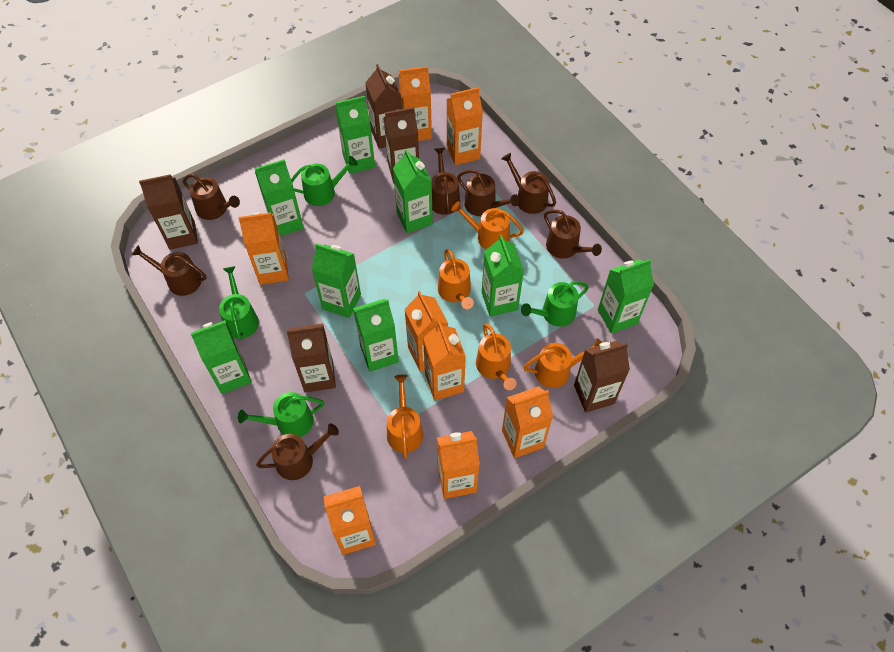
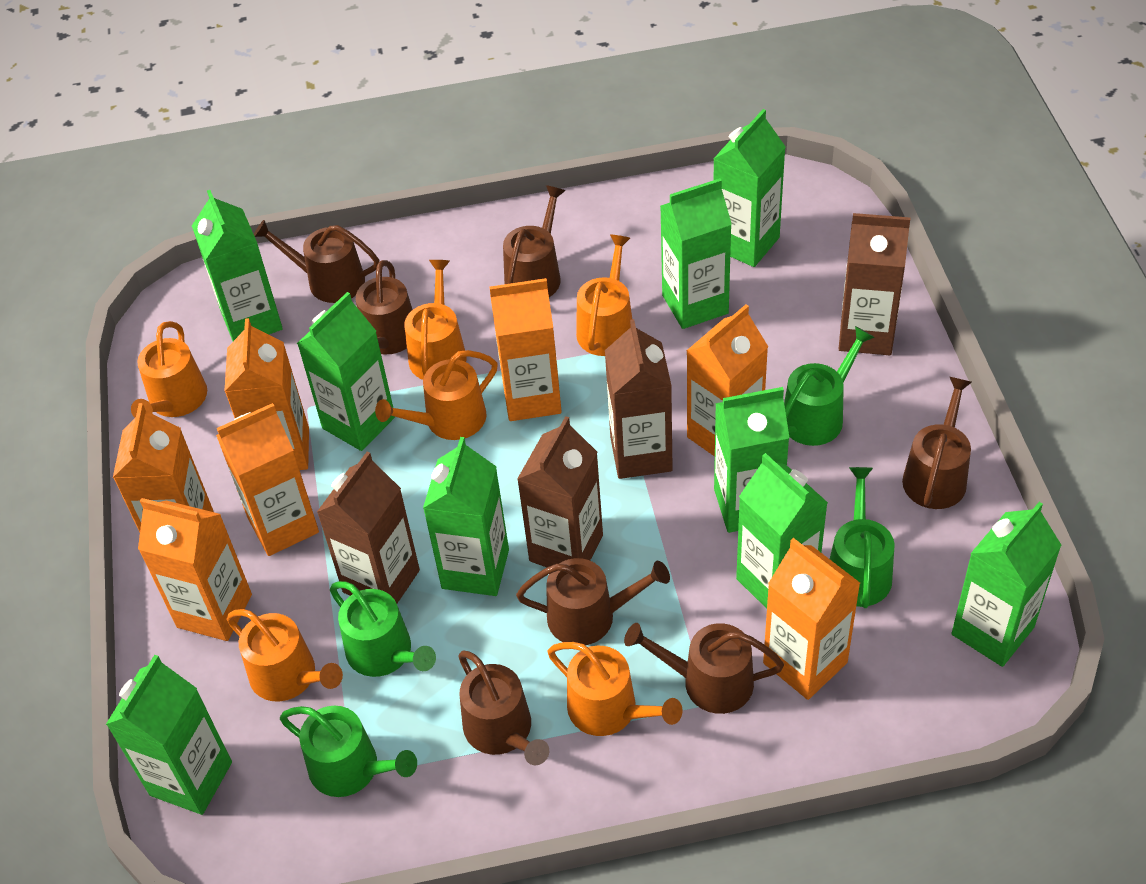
brown carton: [139,174,198,250] [287,323,336,393] [365,64,402,149] [384,107,419,183] [574,341,630,412] = 5 -> [317,452,420,603] [517,416,603,567] [605,319,673,479] [839,213,910,355] = 4
green carton: [190,320,252,394] [255,159,304,236] [312,243,361,318] [335,96,375,174] [353,299,399,372] [393,149,433,233] [482,235,524,317] [598,259,654,334] = 8 -> [106,655,232,815] [192,190,283,341] [297,292,395,451] [423,437,509,596] [660,178,732,329] [714,109,786,267] [714,387,789,533] [736,453,828,609] [951,502,1062,667] = 9
orange carton: [238,212,289,285] [324,486,376,555] [398,66,432,141] [404,291,448,372] [423,321,466,400] [437,431,480,499] [447,87,483,165] [502,386,553,458] = 8 -> [113,403,214,532] [138,498,252,641] [216,403,319,556] [224,318,309,470] [489,278,562,421] [686,304,768,457] [763,538,860,700] = 7
orange watering can: [387,374,423,459] [438,249,474,309] [452,201,524,249] [476,324,517,390] [524,338,602,388] = 5 -> [131,321,207,418] [226,609,343,702] [375,350,498,440] [404,260,467,380] [547,642,683,736] [576,235,632,356] = 6

